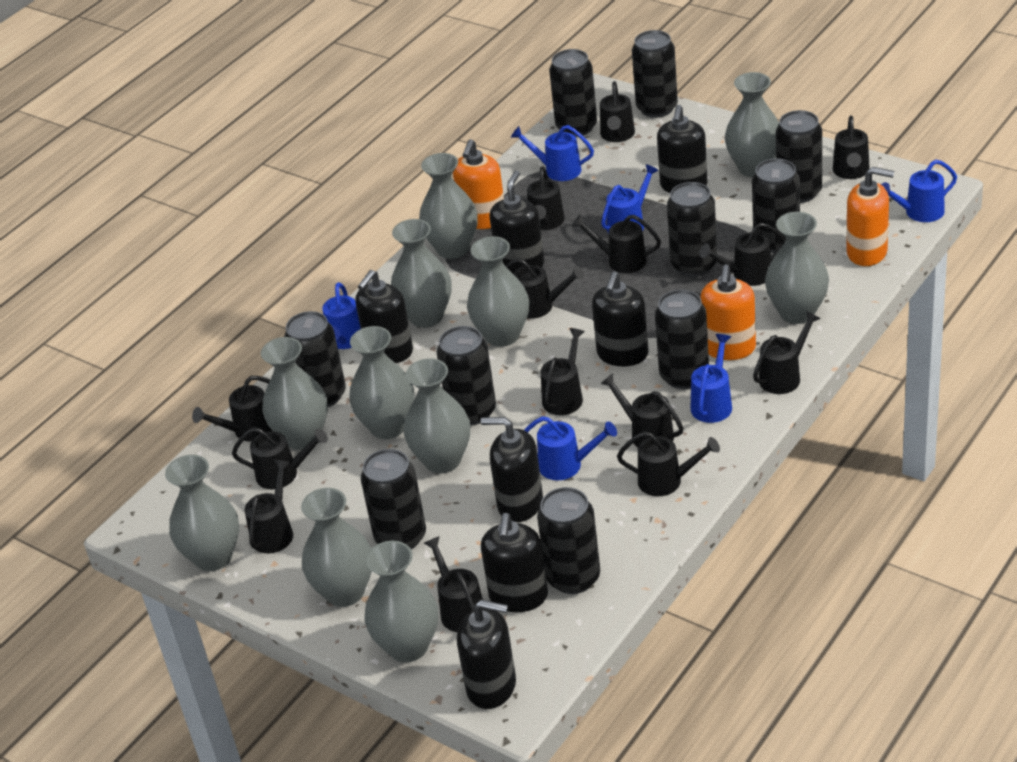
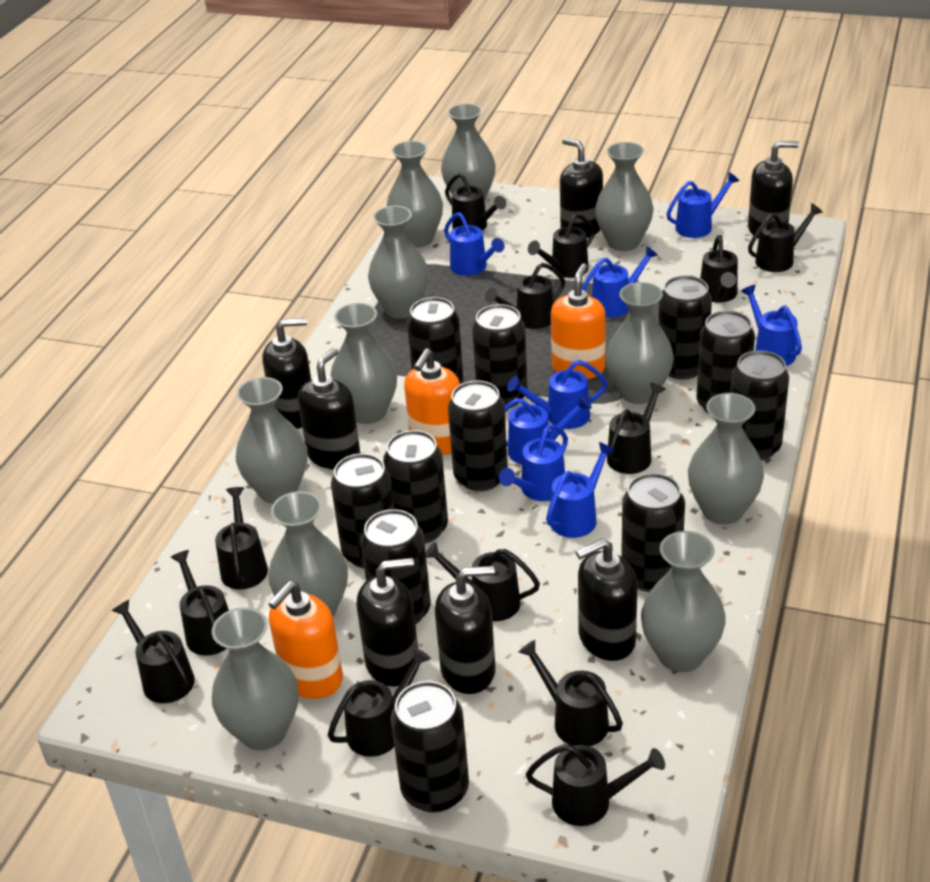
black can: [284,311,346,407] [361,449,426,549] [437,326,496,425] [537,487,600,594] [549,49,597,137] [632,30,678,118] [655,289,709,389] [667,182,717,277] [752,158,800,253] [776,110,822,203] = 10 -> [331,453,394,568] [361,509,431,624] [383,430,448,544] [391,681,469,813] [407,297,464,384] [448,380,508,491] [472,304,527,408] [621,473,685,592] [658,275,712,380] [697,311,755,414] [730,351,789,461] = 11
black watering can: [192,376,272,442] [232,427,328,489] [245,460,293,553] [424,536,483,632] [506,258,584,319] [527,166,565,230] [541,328,585,415] [572,214,661,273] [600,81,635,142] [600,373,683,448] [617,431,720,496] [699,223,786,286] [753,311,821,394] [833,115,870,179] = 14 -> [112,600,195,703] [170,550,229,656] [215,487,268,590] [328,647,431,757] [426,542,540,621] [445,173,506,231] [485,263,565,329] [519,640,623,746] [526,744,665,826] [528,214,595,278] [607,383,666,474] [700,235,738,303] [748,203,823,272] = 13
blue watering can: [323,282,361,349] [511,125,594,181] [524,416,617,480] [601,164,659,234] [691,334,732,423] [881,160,957,222] = 6 -> [444,212,505,276] [499,425,568,501] [505,395,592,464] [507,360,607,429] [546,442,615,538] [582,246,658,318] [667,172,739,238] [741,285,802,366] = 8

